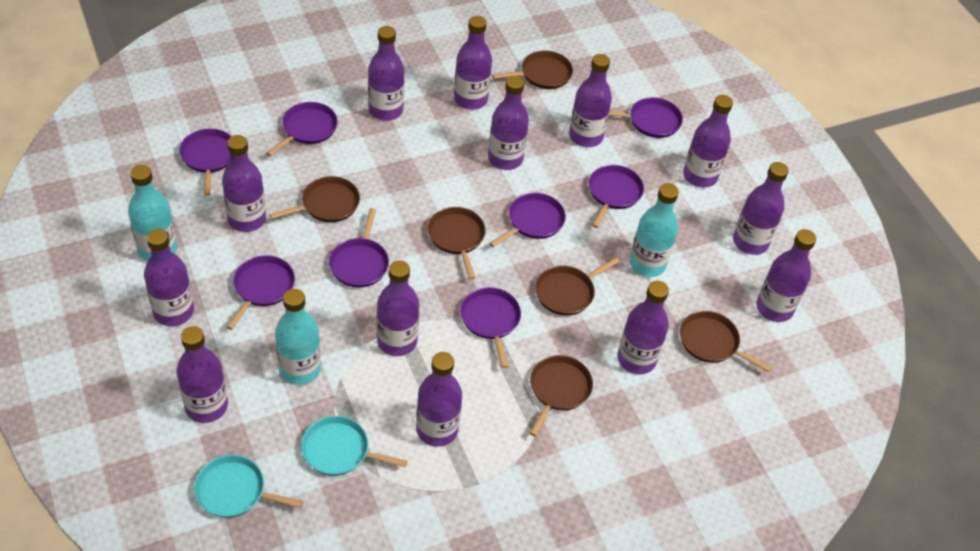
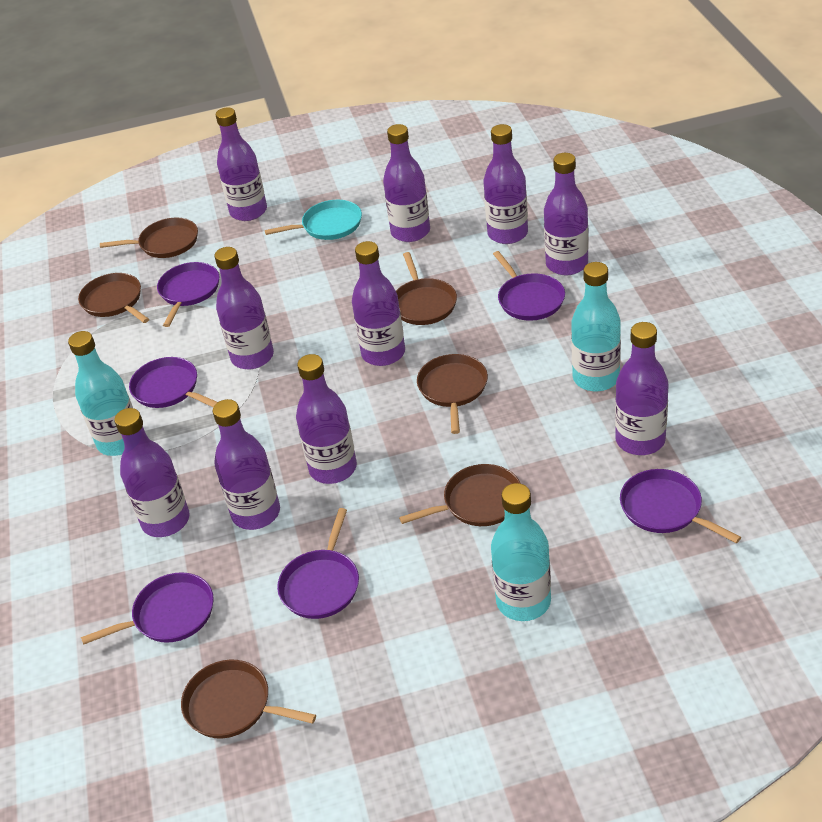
purple bottle: [144,229,194,326] [176,326,228,423] [222,135,266,232] [368,26,404,121] [377,260,419,356] [416,352,462,447] [454,16,492,110] [488,76,529,170] [569,54,612,147] [617,281,669,374] [683,95,733,188] [733,162,789,255] [756,229,816,322] = 13 -> [114,408,190,537] [212,399,280,530] [214,247,274,369] [216,107,267,221] [296,354,357,484] [352,241,405,366] [383,124,430,242] [484,124,528,244] [544,153,589,275] [615,322,669,455] = 10
purple pan: [179,129,232,196] [226,255,295,330] [266,102,338,156] [329,208,389,288] [460,287,521,368] [489,193,566,247] [589,165,644,228] [609,97,683,138] = 8 -> [81,572,214,645] [129,357,218,408] [157,262,219,327] [277,508,359,619] [493,251,565,321] [620,469,741,543] = 6
turquoise pan: [194,455,304,518] [301,416,407,476] = 2 -> [265,200,362,240] = 1

